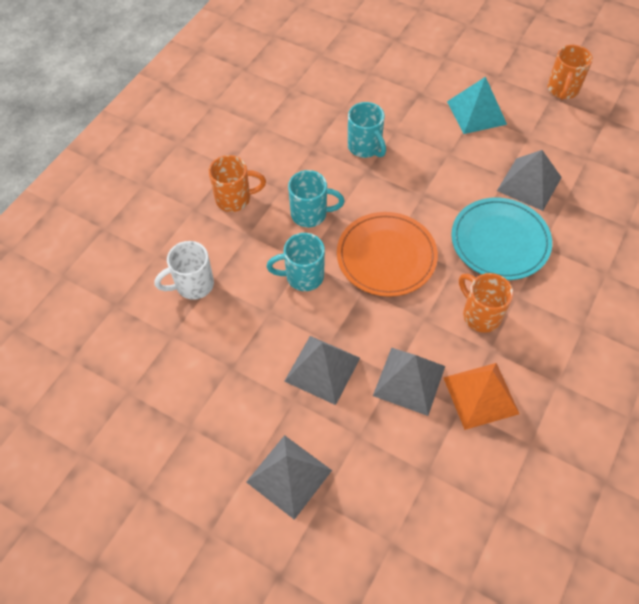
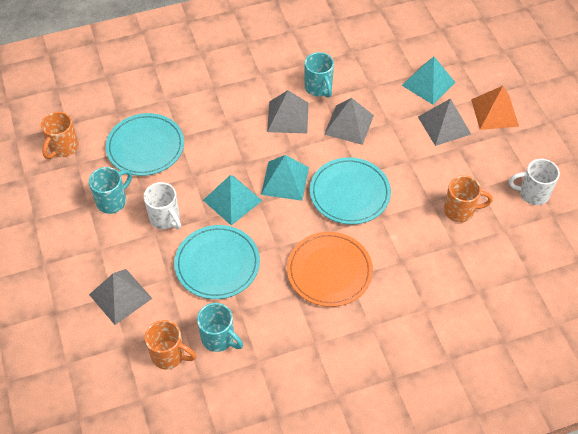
turquoise plate: [451,198,552,280] = 1 -> [105,113,184,176] [174,225,260,299] [310,157,391,225] = 3
turquoise pyramid: [447,77,507,134] = 1 -> [203,175,262,226] [261,155,309,201] [402,57,456,105] = 3
white mug: [155,241,214,300] = 1 -> [144,182,181,229] [509,159,560,205] = 2

